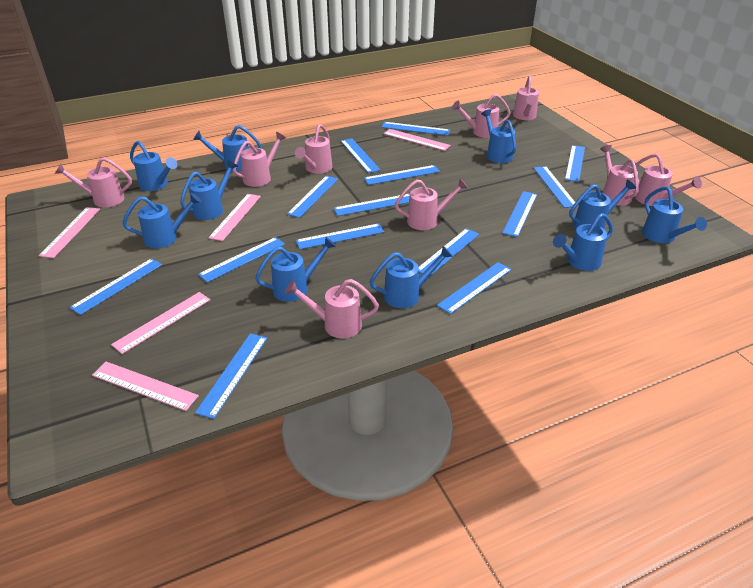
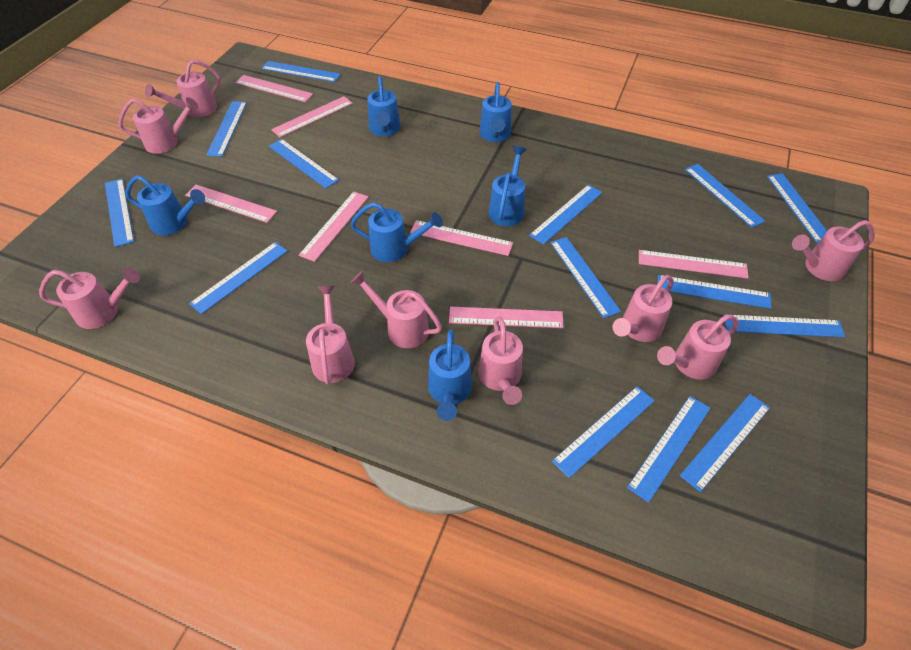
blue watering can: [122,193,202,248] [130,141,177,191] [180,160,238,220] [193,125,262,172] [255,237,336,302] [370,246,453,308] [481,109,516,163] [553,213,613,271] [569,180,636,229] [642,186,707,243] = 10 -> [126,175,205,235] [351,202,443,262] [367,76,401,136] [428,330,472,421] [480,82,512,142] [489,146,527,226] = 6
pink ruler: [39,207,100,258] [92,362,199,411] [111,292,210,354] [208,194,261,241] [384,129,451,151] = 5 -> [185,185,277,223] [235,75,313,102] [271,96,353,138] [299,191,368,262] [410,220,513,256] [449,307,564,328] [639,250,749,279] = 7

